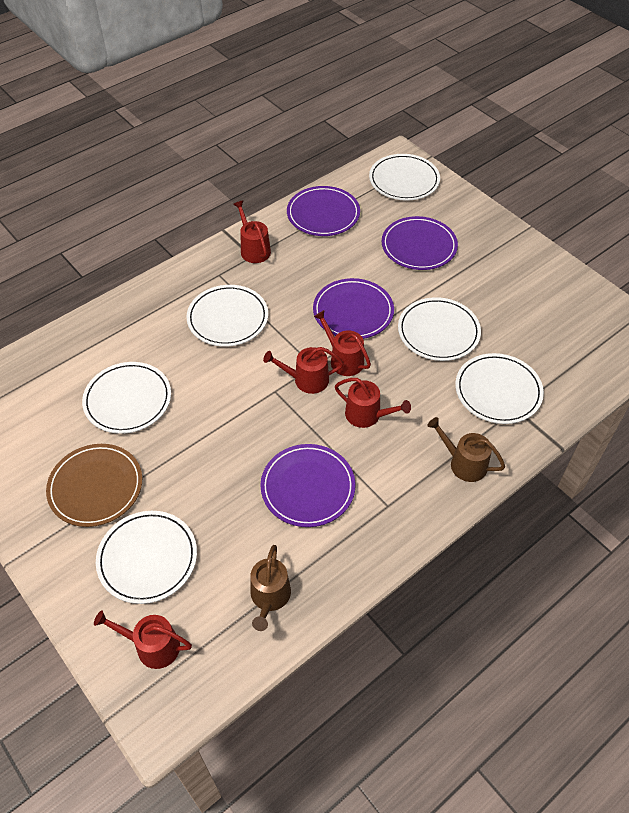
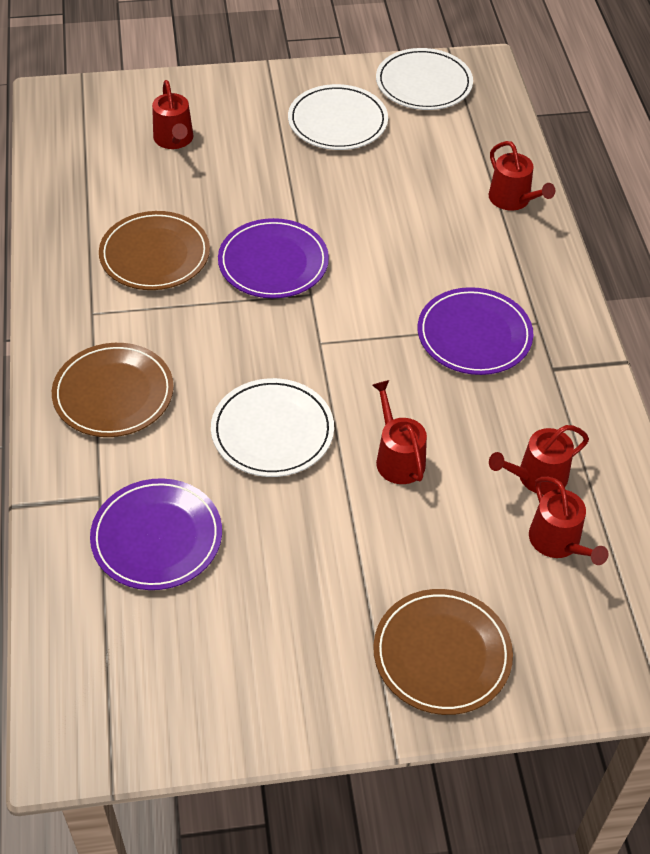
brown plate: [46,444,142,527] = 1 -> [52,343,174,437] [99,211,210,290] [373,589,513,715] = 3
brown watering can: [250,545,291,631] [427,417,505,482] = 2 -> none = 0
purple plate: [260,444,355,527] [287,186,360,236] [313,278,394,339] [382,216,458,270] = 4 -> [90,478,222,590] [218,218,329,298] [418,287,533,375] = 3
white plate: [82,362,171,434] [96,511,197,604] [186,285,268,347] [369,154,440,201] [398,297,481,361] [455,353,544,424] = 6 -> [211,378,334,477] [288,84,388,150] [376,48,473,110] = 3

